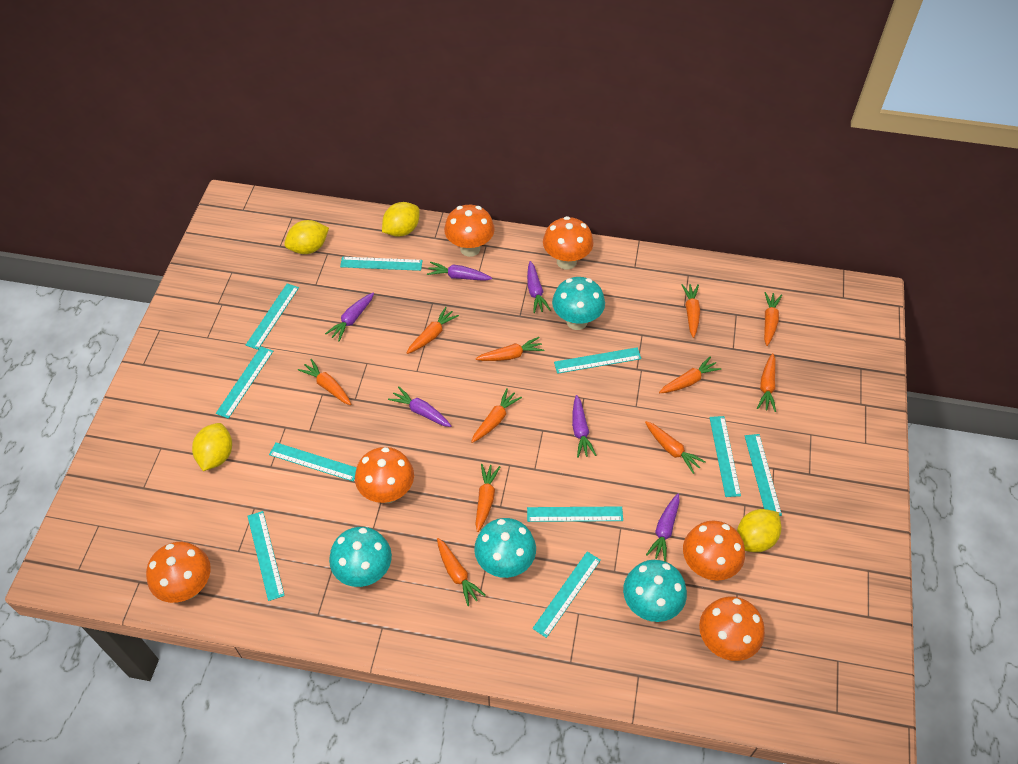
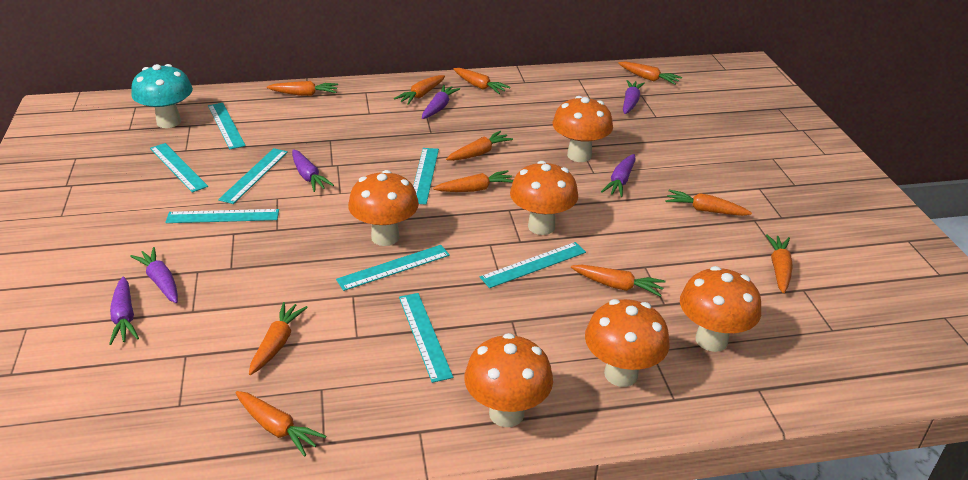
turquoise mushroom: [329,527,392,587] [474,518,536,578] [552,277,605,330] [623,560,687,622] = 4 -> [131,64,193,128] = 1
turquoise ruler: [216,346,273,419] [246,283,299,350] [248,511,285,601] [269,442,357,482] [340,257,423,271] [527,506,623,522] [532,552,601,638] [554,347,641,374] [709,416,741,497] [745,434,782,516] = 10 -> [150,143,208,193] [165,209,279,223] [208,103,246,149] [218,148,288,204] [336,245,450,291] [399,293,453,383] [413,148,439,204] [480,242,586,288] = 8
yellow lemon: [192,423,232,471] [284,220,329,254] [382,202,419,237] [737,509,781,552] = 4 -> none = 0

